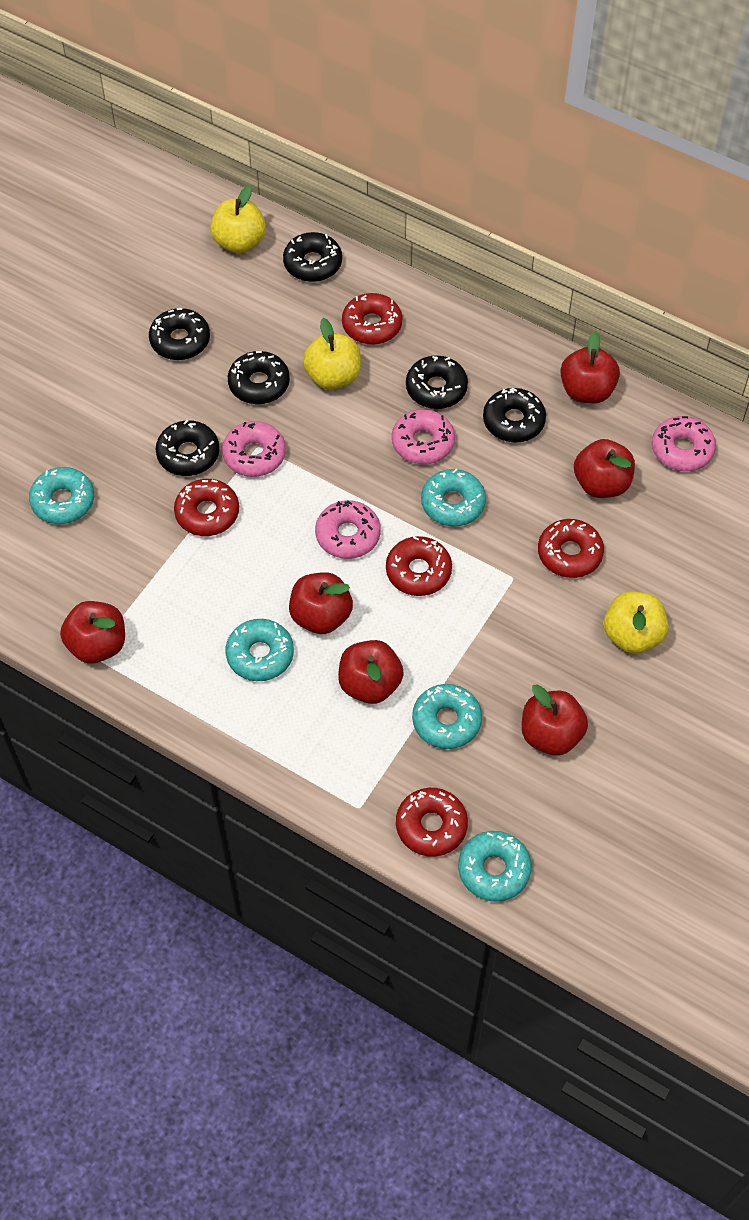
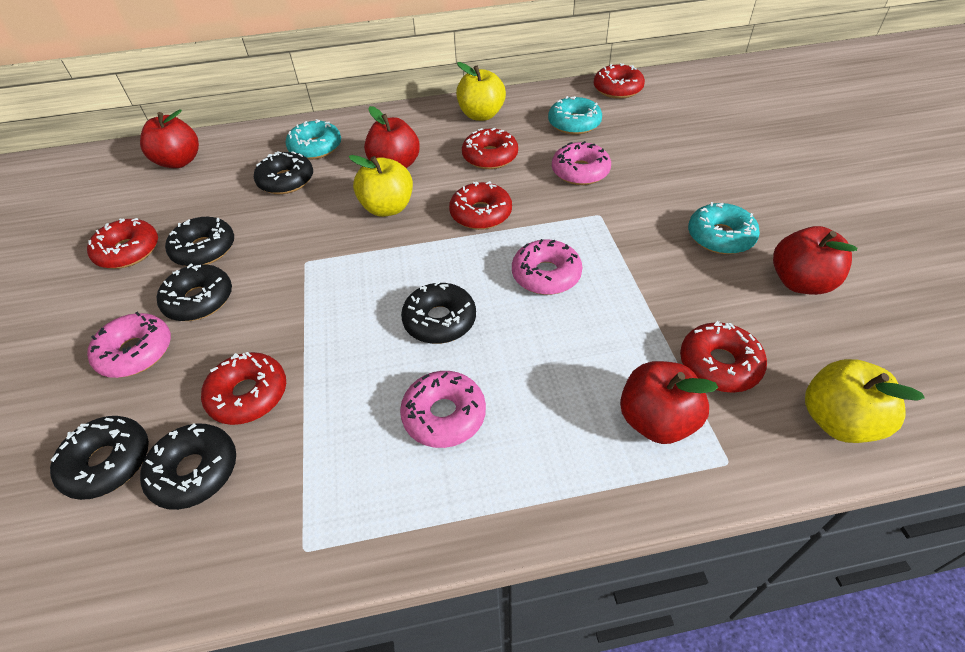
red apple: [60,601,125,664] [289,572,353,634] [338,640,404,704] [522,684,588,755] [560,331,620,403] [574,439,635,498] = 6 -> [140,109,199,168] [364,106,420,168] [620,361,718,444] [773,226,857,295] = 4
red donut: [174,479,239,536] [342,293,402,345] [386,536,452,596] [396,788,468,857] [538,519,604,578] = 5 -> [87,218,158,269] [201,352,286,425] [449,181,512,230] [462,127,518,169] [594,63,645,99] [680,321,767,393] = 6
turquoise donut: [29,467,94,524] [226,619,294,681] [412,684,482,749] [421,469,486,527] [458,831,531,902] = 5 -> [286,119,341,160] [548,96,602,135] [688,202,760,254] = 3

